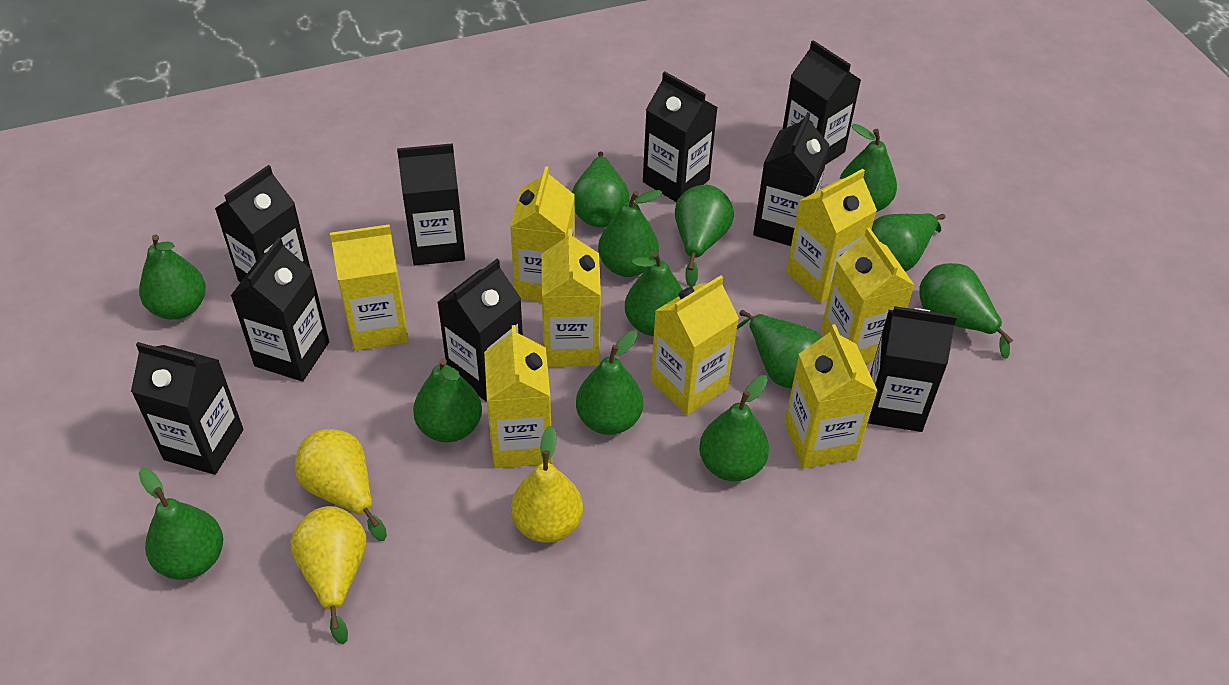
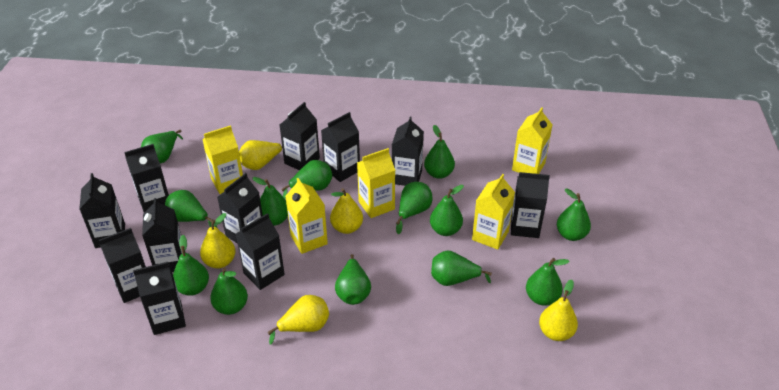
black carton: [131,342,244,475] [215,165,311,282] [231,237,329,382] [397,143,465,266] [437,259,523,401] [643,71,718,202] [753,112,830,246] [783,40,861,165] [868,306,957,432] = 9 -> [79,173,125,248] [99,228,146,303] [124,144,169,212] [133,262,186,335] [142,198,182,272] [217,173,263,244] [236,213,285,290] [280,102,320,170] [321,112,360,182] [392,116,424,186] [511,172,550,238] = 11
yellow carton: [330,225,409,351] [484,325,552,468] [510,166,575,302] [541,228,601,367] [651,275,739,415] [784,324,878,468] [786,169,877,303] [821,227,915,363] = 8 -> [203,125,243,194] [285,178,328,254] [357,148,395,218] [472,174,515,250] [512,107,552,174] = 5
yellow pear: [290,506,367,644] [295,429,387,541] [511,426,583,543] = 3 -> [200,213,235,268] [239,140,282,170] [267,295,329,345] [330,188,363,234] [539,280,578,341] = 5

